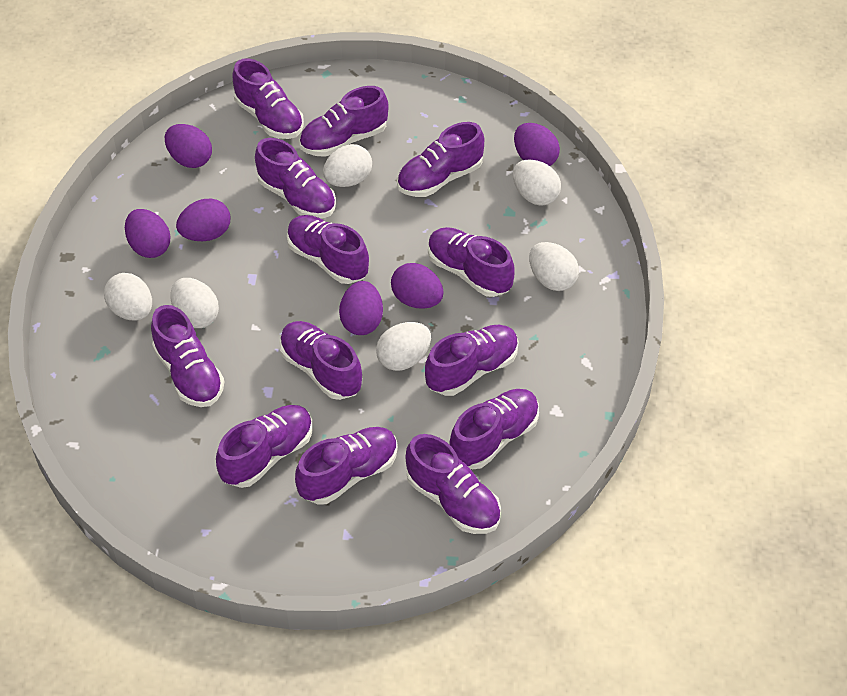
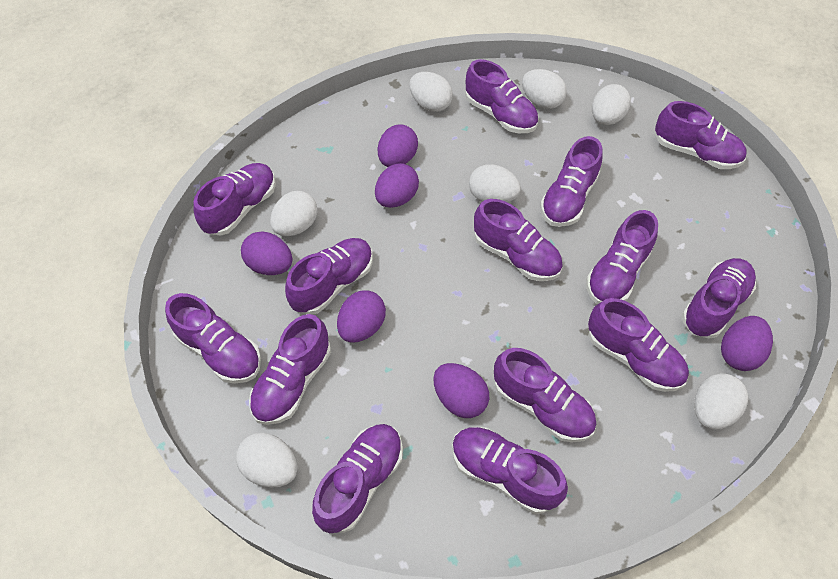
purple shoe: [151,305,224,407] [216,405,313,488] [232,58,304,139] [255,138,336,219] [279,321,362,400] [287,215,369,284] [295,427,398,504] [299,86,389,157] [397,122,484,197] [406,434,501,534] [425,325,519,396] [428,227,515,297] [450,389,539,469] = 13 -> [165,293,261,384] [193,163,276,236] [249,314,331,425] [285,238,373,314] [312,424,403,533] [452,427,568,514] [466,59,538,133] [474,199,563,281] [494,348,596,443] [540,136,602,227] [586,210,658,304] [588,298,689,392] [655,101,747,169] [682,258,756,339] = 14
white egg: [104,273,152,321] [170,278,219,328] [323,144,372,187] [376,322,431,371] [513,159,561,206] [529,242,579,291] = 6 -> [236,433,297,488] [270,191,318,236] [409,72,453,112] [469,164,521,202] [522,69,567,109] [592,84,631,125] [694,373,748,430] = 7

